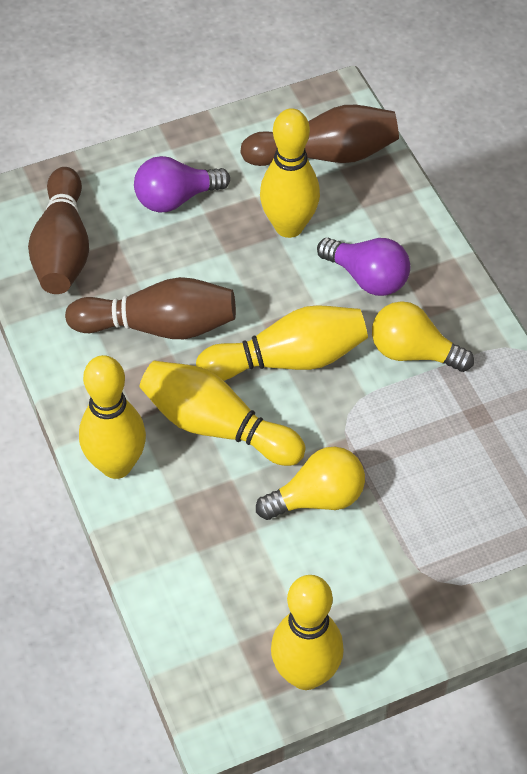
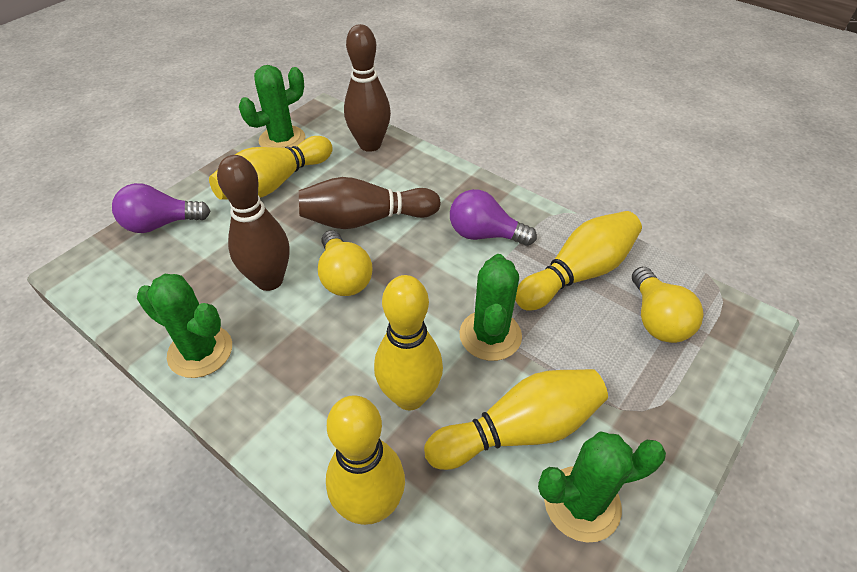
green cactus: none = 0 -> [137,274,232,378] [239,65,305,148] [459,254,522,361] [538,431,666,543] = 4

